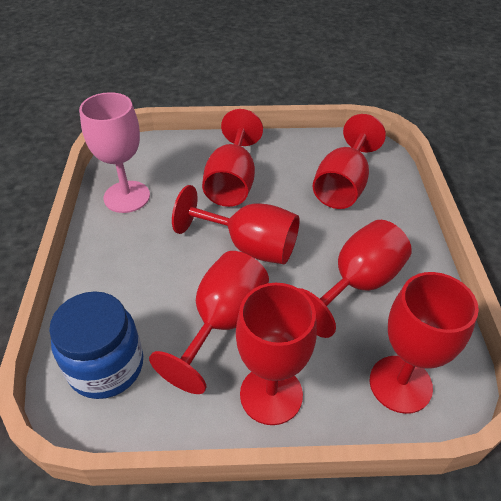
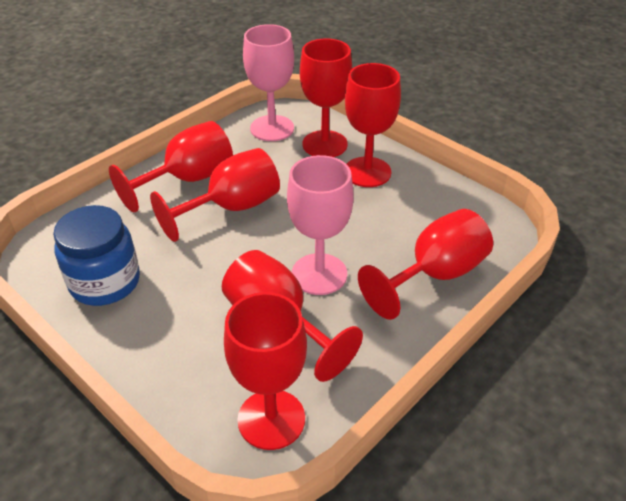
pink goblet: [79,92,150,213] = 1 -> [243,24,294,141] [287,155,354,295] = 2

